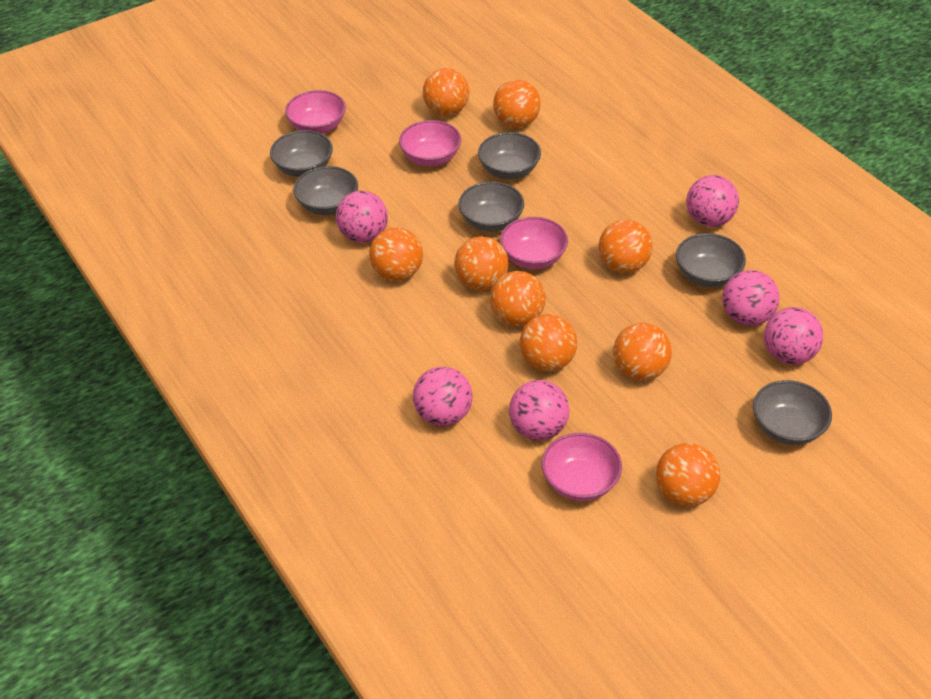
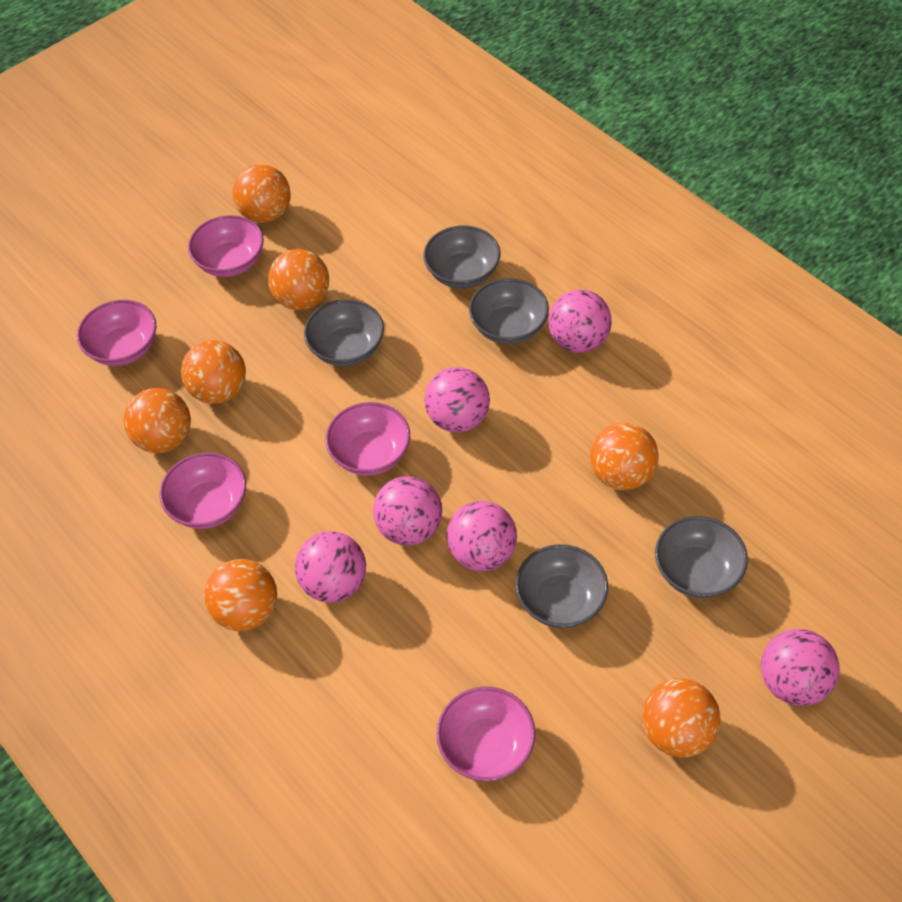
grey bowl: [270,130,333,177] [293,166,358,215] [458,181,524,232] [478,132,541,179] [676,233,746,287] [753,380,832,445] = 6 -> [304,299,384,367] [423,226,500,289] [469,278,549,345] [515,544,608,628] [655,516,748,598] = 5
orange ball: [369,227,423,281] [423,68,469,116] [454,236,509,291] [490,271,546,327] [493,80,541,128] [520,314,577,372] [599,220,652,273] [613,323,672,381] [656,443,720,507] = 9 -> [124,388,191,453] [181,340,246,404] [204,559,277,631] [232,164,291,223] [268,249,329,310] [590,423,659,490] [642,678,721,758] = 7
pink bowl: [285,90,346,134] [399,120,461,166] [500,217,568,269] [542,433,622,501] = 4 -> [77,300,156,366] [160,452,246,529] [188,215,264,277] [326,402,410,476] [436,686,536,782] = 5

